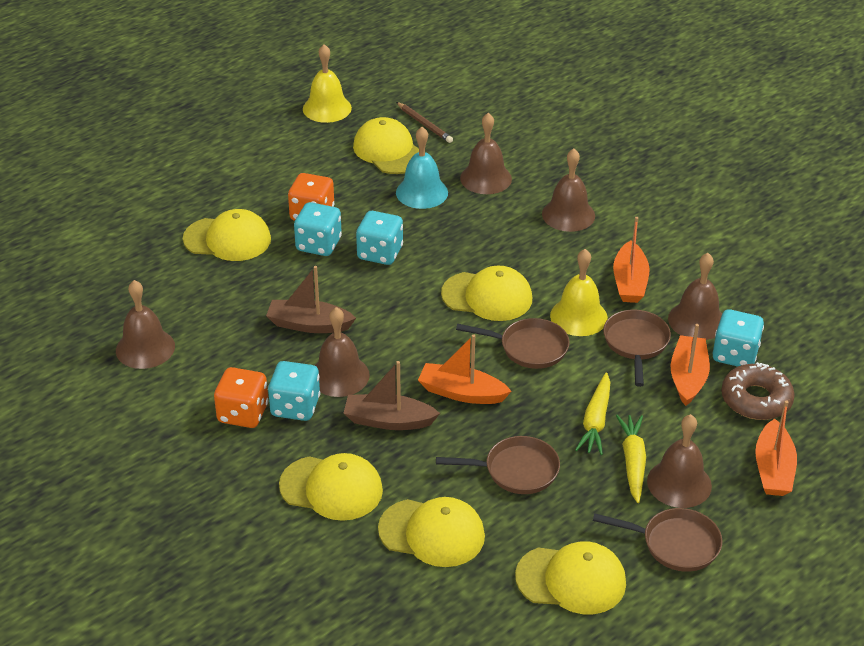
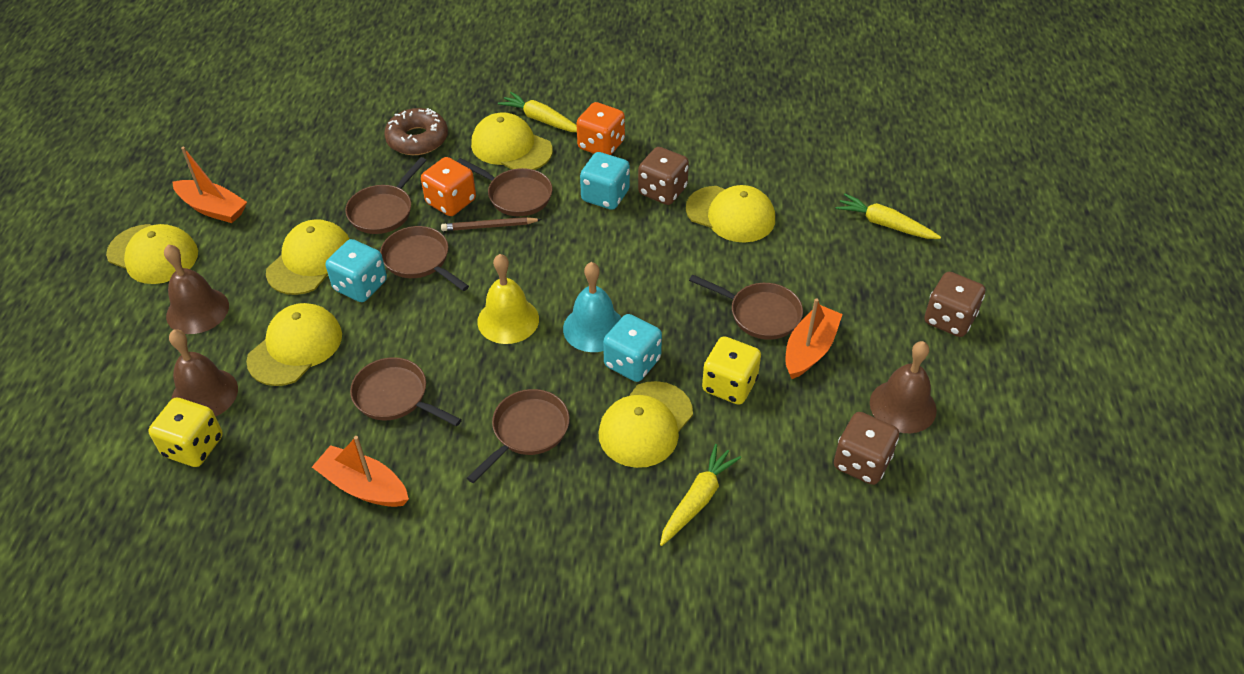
brown bell: [116,280,175,369] [314,307,370,397] [460,113,512,194] [542,149,595,232] [647,414,712,508] [668,253,722,340] = 6 -> [164,244,229,334] [169,329,238,417] [870,341,937,433] = 3
brown boat: [266,266,356,333] [343,361,440,430] = 2 -> none = 0
brown dice: none = 0 -> [638,147,689,205] [834,412,899,485] [924,272,985,337] = 3
brown pan: [436,436,560,494] [456,318,570,369] [593,508,722,572] [603,310,671,387] = 4 -> [345,157,427,234] [350,357,462,426] [380,226,469,291] [457,158,552,216] [467,389,570,484] [689,274,803,340] = 6
orange boat: [418,334,512,404] [613,217,650,303] [671,324,710,406] [755,400,797,496] = 4 -> [172,147,247,223] [312,436,409,507] [785,298,843,379] = 3
turquoise dice: [268,361,320,421] [294,202,342,256] [356,211,403,265] [713,309,764,367] = 4 -> [326,239,387,302] [580,152,630,210] [603,314,662,382] = 3
yellow bell: [303,44,352,123] [550,249,608,336] = 2 -> [477,254,539,344] = 1
yellow carrot: [575,372,610,455] [616,415,646,503] = 2 -> [498,92,577,132] [660,444,741,546] [836,194,941,239] = 3
yellow dice: none = 0 -> [148,398,223,467] [702,336,761,405] = 2

